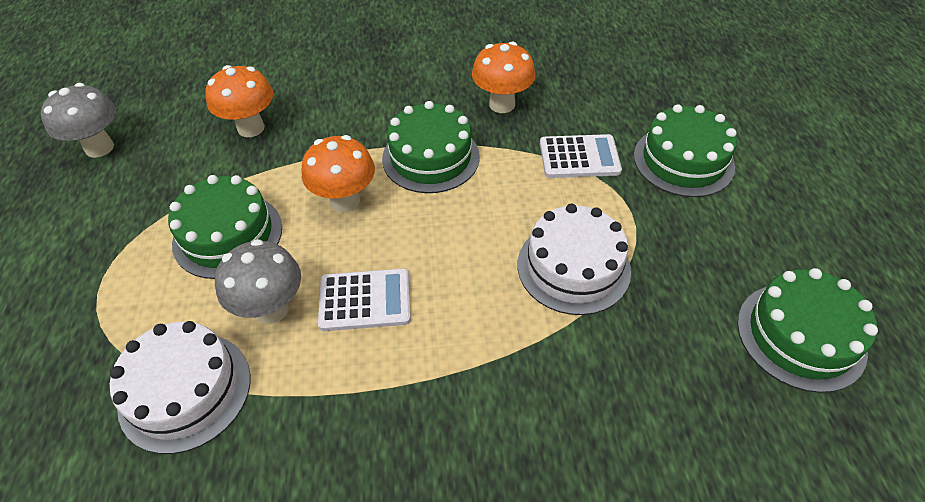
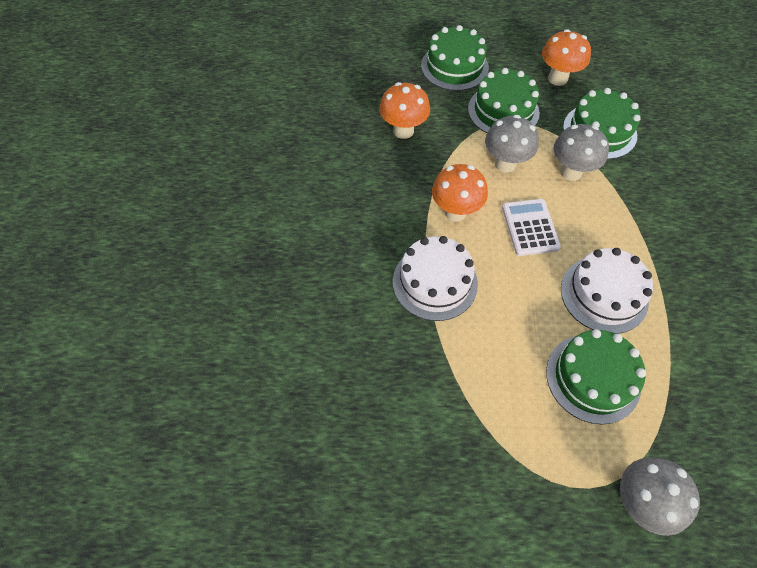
grey mushroom: [41,83,116,158] [215,239,301,324] = 2 -> [485,115,539,173] [554,124,609,181] [620,458,700,536] = 3
white calculator: [318,268,411,331] [540,134,622,178] = 2 -> [502,199,561,256] = 1

